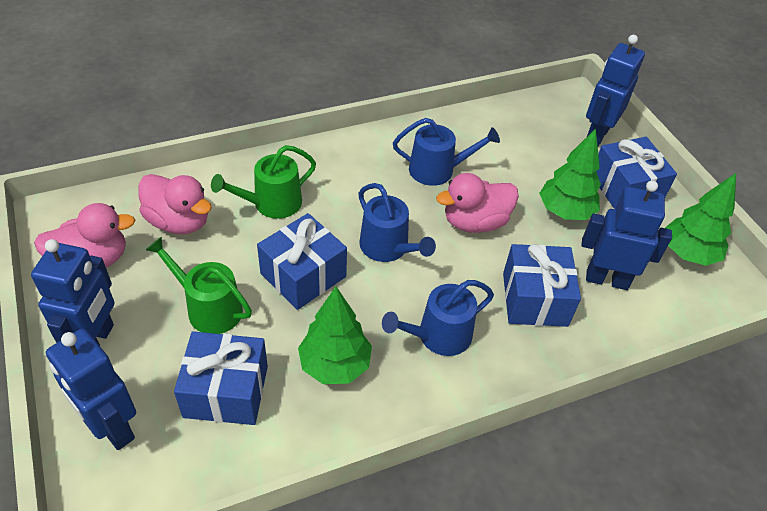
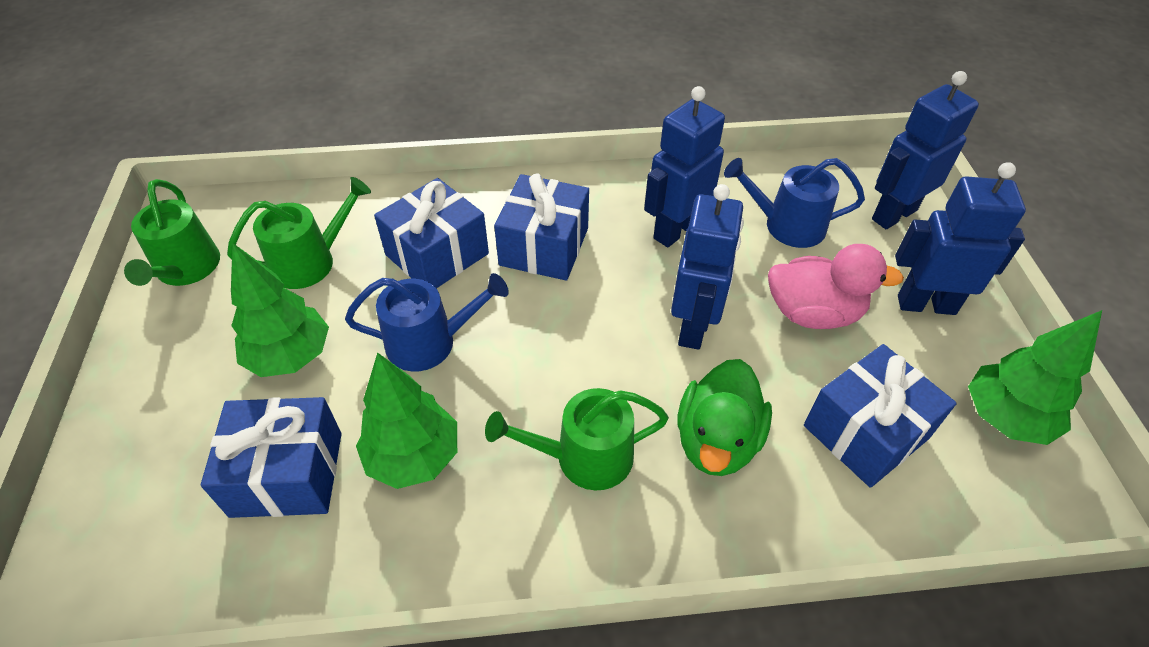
blue watering can: [358,183,436,262] [382,280,494,356] [393,118,500,186] = 3 -> [345,273,509,371] [724,158,865,248] = 2
green duck: none = 0 -> [677,359,772,476] = 1
green watering can: [146,237,252,334] [211,145,316,219] = 2 -> [124,179,220,286] [227,177,371,289] [485,388,669,490] = 3
pink duck: [34,203,135,268] [139,174,212,234] [436,173,519,233] = 3 -> [768,244,904,329] = 1

